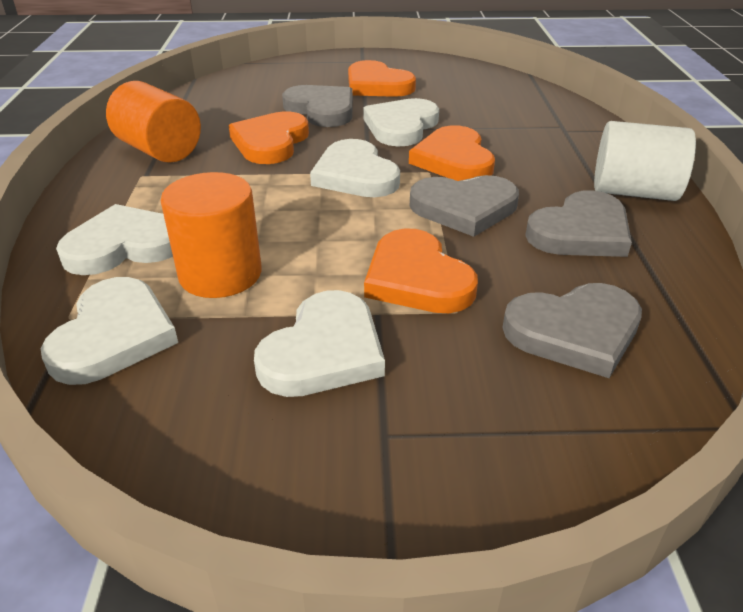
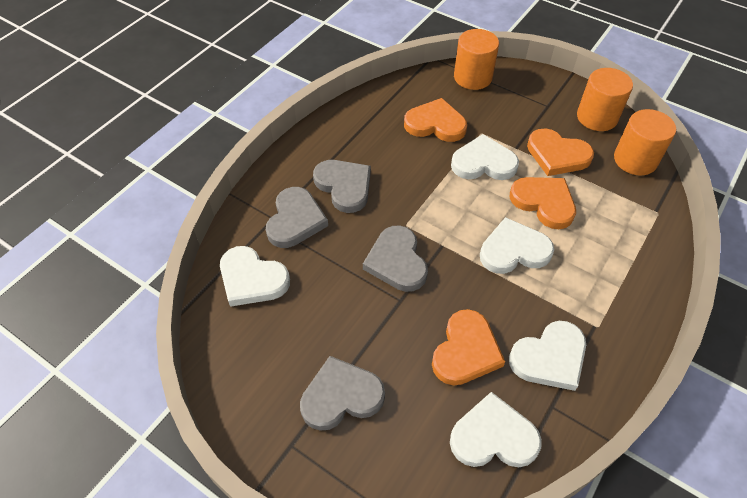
orange cylinder: [106,81,201,163] [161,172,262,298] = 2 -> [454,29,499,90] [577,68,633,131] [614,109,676,176] = 3
white cylinder: [594,121,696,201] = 1 -> none = 0

